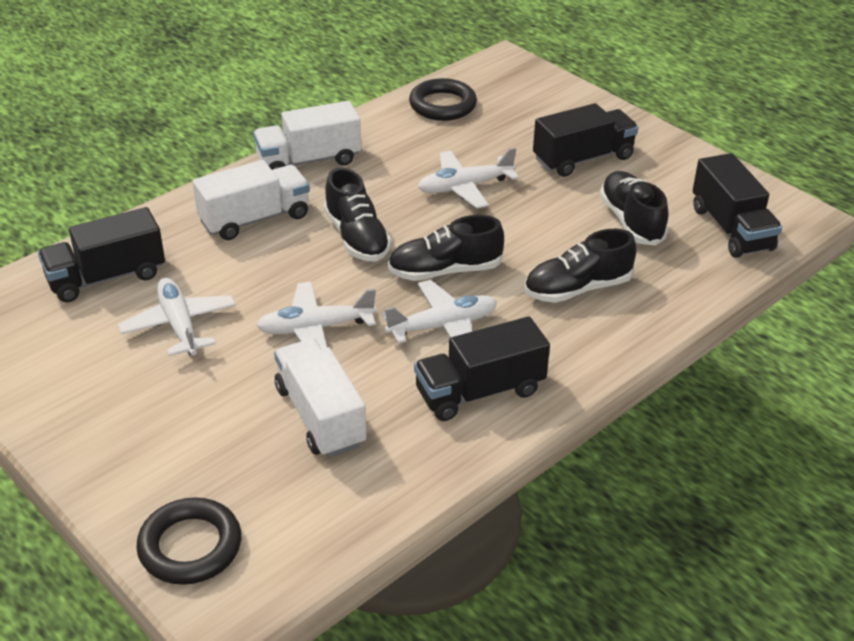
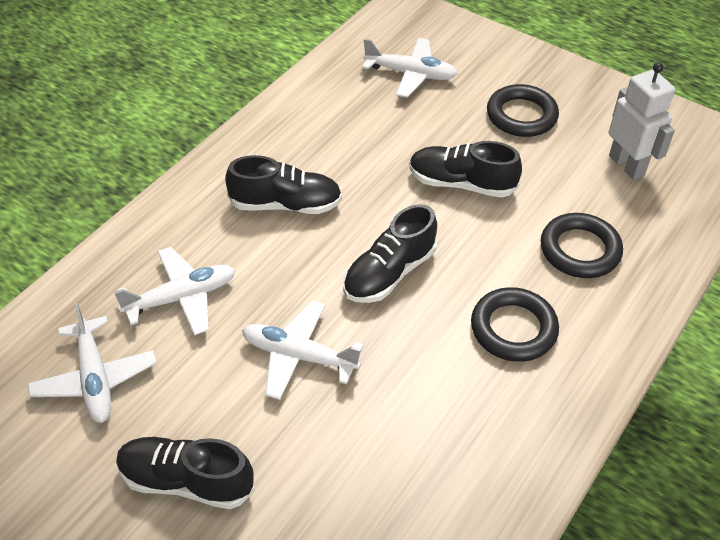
black ring: [136,497,241,585] [409,78,477,121] = 2 -> [471,287,559,362] [487,84,559,137] [541,213,623,278] = 3
black truck: [38,207,165,303] [414,316,550,421] [533,103,638,177] [693,153,782,258] = 4 -> none = 0
white robot: none = 0 -> [609,62,675,180] = 1
white truck: [193,160,310,240] [253,101,361,170] [274,339,366,458] = 3 -> none = 0

